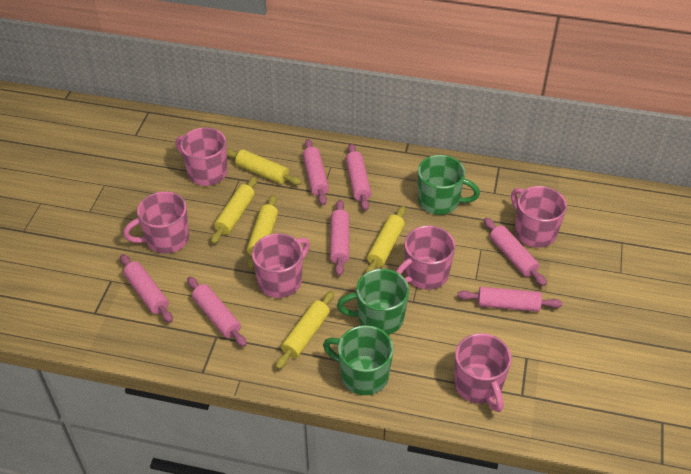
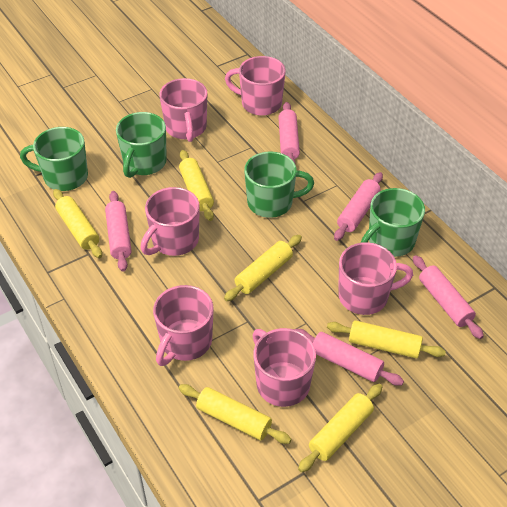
green mug: [323,325,394,395] [337,269,409,335] [418,155,480,215] = 3 -> [20,127,88,191] [116,112,167,178] [244,152,314,218] [361,188,425,257] = 4
pink rolling pin: [120,254,173,323] [187,277,247,347] [303,139,329,205] [330,200,349,276] [345,143,371,211] [457,287,562,312] [484,217,547,286] = 7 -> [105,191,132,272] [278,102,300,163] [295,329,404,386] [334,172,383,241] [413,255,484,339] = 5
yellow rolling pin: [211,176,257,244] [227,149,302,185] [247,195,278,269] [276,291,334,370] [365,206,406,273] = 5 -> [53,189,102,258] [179,150,214,221] [179,384,291,444] [224,235,302,301] [298,384,383,473] [327,320,446,358] = 6

